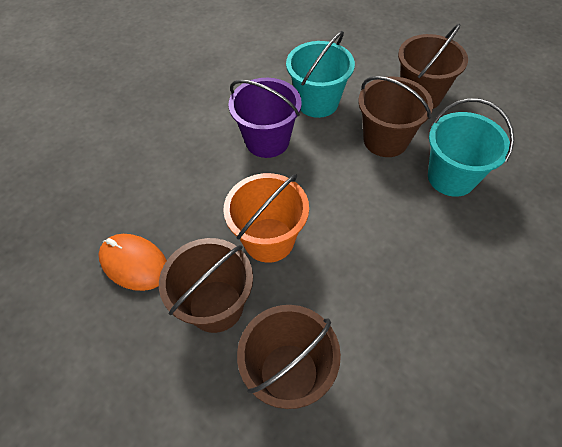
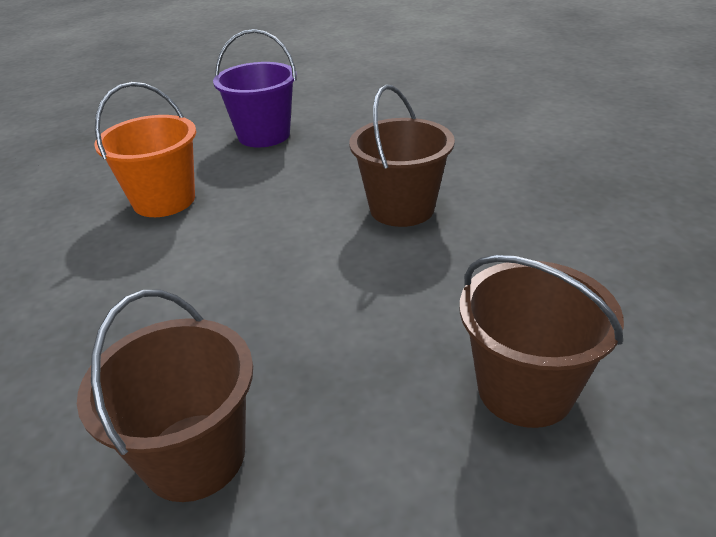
brown bucket: [159,238,253,333] [237,305,341,409] [358,76,433,157] [398,24,468,109] = 4 -> [77,290,253,502] [349,84,455,227] [460,255,624,428] = 3
orange mouse: [98,234,167,291] = 1 -> none = 0
turquoise bucket: [286,31,355,118] [428,98,514,197] = 2 -> none = 0

